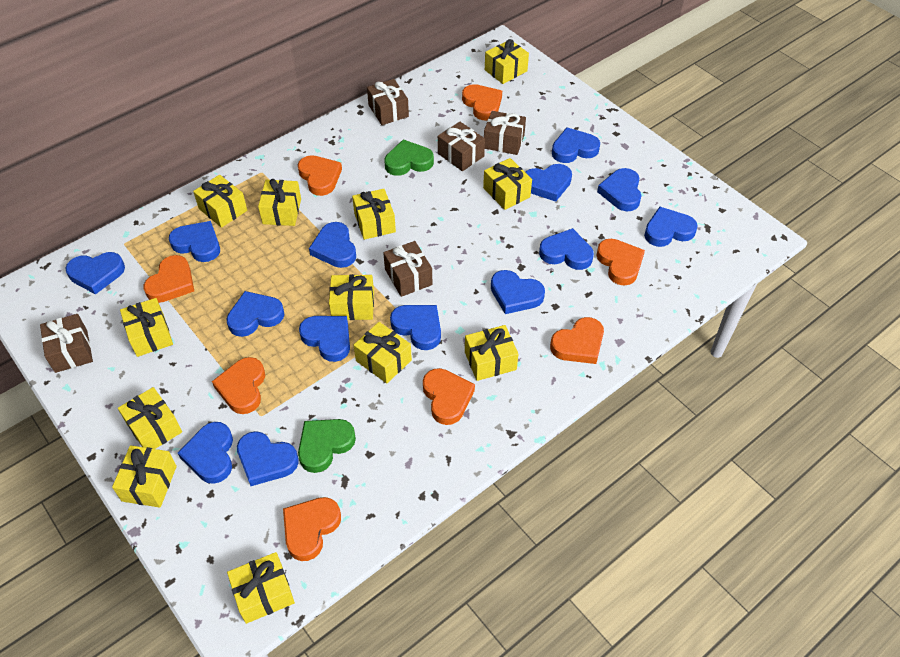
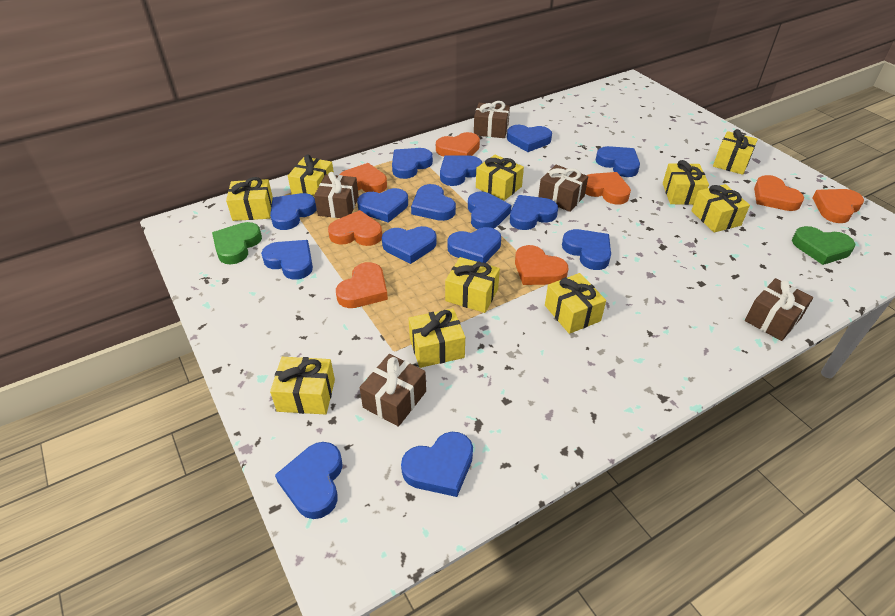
blue heart: [65,252,125,295] [169,221,220,262] [178,422,233,484] [226,291,285,337] [237,431,299,486] [299,316,350,362] [309,222,356,268] [390,305,441,350] [491,270,545,314] [525,164,572,202] [539,228,594,270] [552,127,600,163] [597,168,642,211] [644,207,698,247] = 14 -> [261,240,313,280] [270,193,317,230] [275,442,343,519] [357,188,408,223] [382,226,437,264] [392,148,433,179] [401,432,473,497] [411,184,456,221] [440,155,482,186] [447,227,501,263] [468,192,511,229] [507,125,552,152] [510,195,558,230] [562,229,611,270] [596,146,640,177] = 15
yellow gift: [112,445,177,508] [118,387,182,449] [120,298,173,357] [193,175,247,228] [227,552,295,624] [258,179,301,226] [329,274,374,320] [352,189,396,240] [354,322,412,383] [465,325,518,381] [483,158,532,210] [485,39,529,84] = 12 -> [226,177,273,221] [270,357,335,415] [288,154,334,198] [408,308,465,368] [445,257,500,313] [476,155,524,201] [545,273,606,334] [663,160,709,205] [691,184,750,233] [713,129,758,175] = 10

